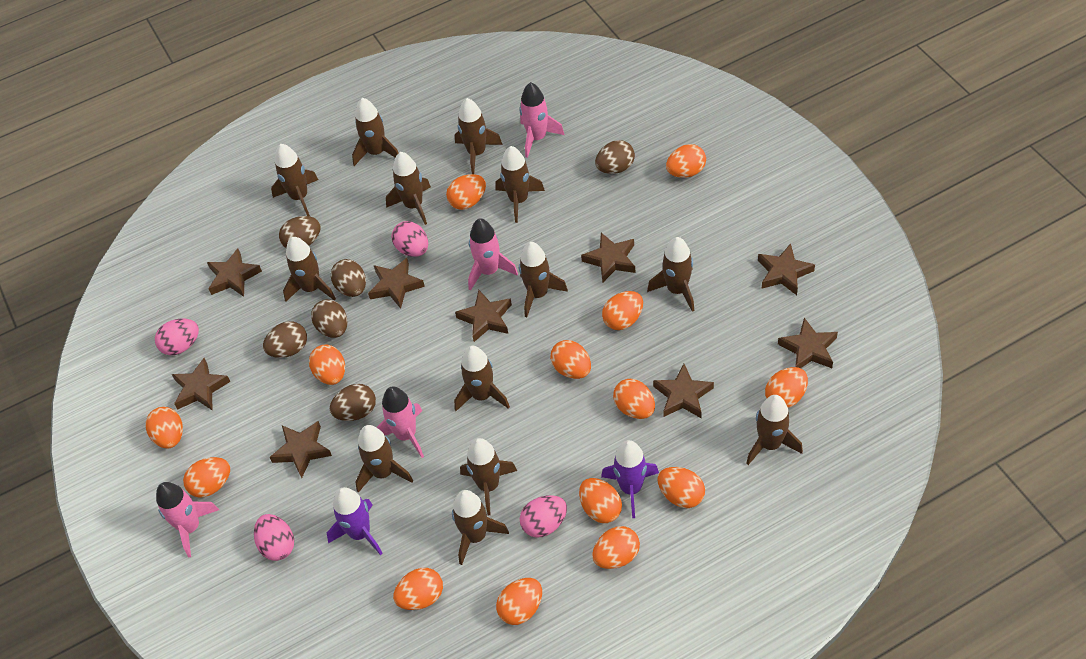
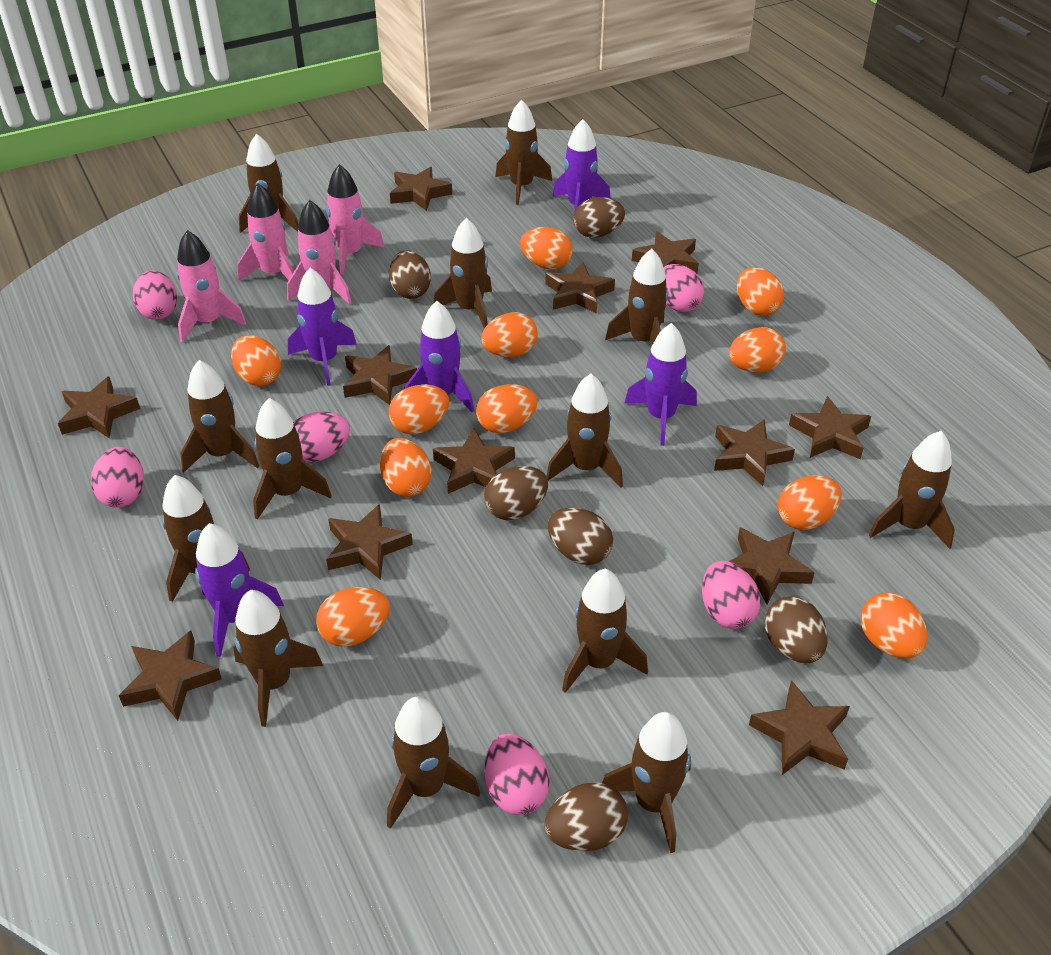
brown star: [172,358,230,410] [207,248,262,297] [269,421,332,478] [368,258,425,309] [455,290,512,342] [581,233,635,282] [653,364,714,418] [758,244,815,295] [778,318,838,368] = 9 -> [58,376,140,438] [119,631,222,721] [326,504,413,580] [343,345,417,405] [390,167,452,211] [433,429,515,494] [545,262,615,314] [632,231,699,274] [714,419,795,486] [728,527,815,604] [749,680,850,775] [789,396,871,459] = 12
orange egg: [146,407,183,448] [183,457,230,498] [309,344,345,385] [393,568,443,610] [446,174,486,210] [496,578,542,625] [550,340,591,379] [579,478,622,523] [592,526,640,569] [602,291,643,330] [613,379,655,419] [658,467,705,508] [666,144,706,178] [765,367,808,408] = 14 -> [231,335,281,386] [316,587,390,647] [380,438,432,497] [389,384,449,434] [476,384,538,433] [481,312,538,357] [520,227,573,269] [729,327,786,373] [737,267,784,316] [777,475,842,530] [860,592,927,658] = 11
pink egg: [155,319,199,355] [254,514,294,561] [392,221,428,257] [520,495,567,538] = 4 -> [91,447,144,508] [132,270,177,320] [294,412,350,462] [484,734,550,815] [663,264,704,312] [702,561,761,629] = 6
purple rocket: [327,487,383,555] [601,440,659,518] = 2 -> [195,523,284,657] [288,268,357,386] [405,301,474,412] [553,119,611,213] [624,323,697,446] = 5

